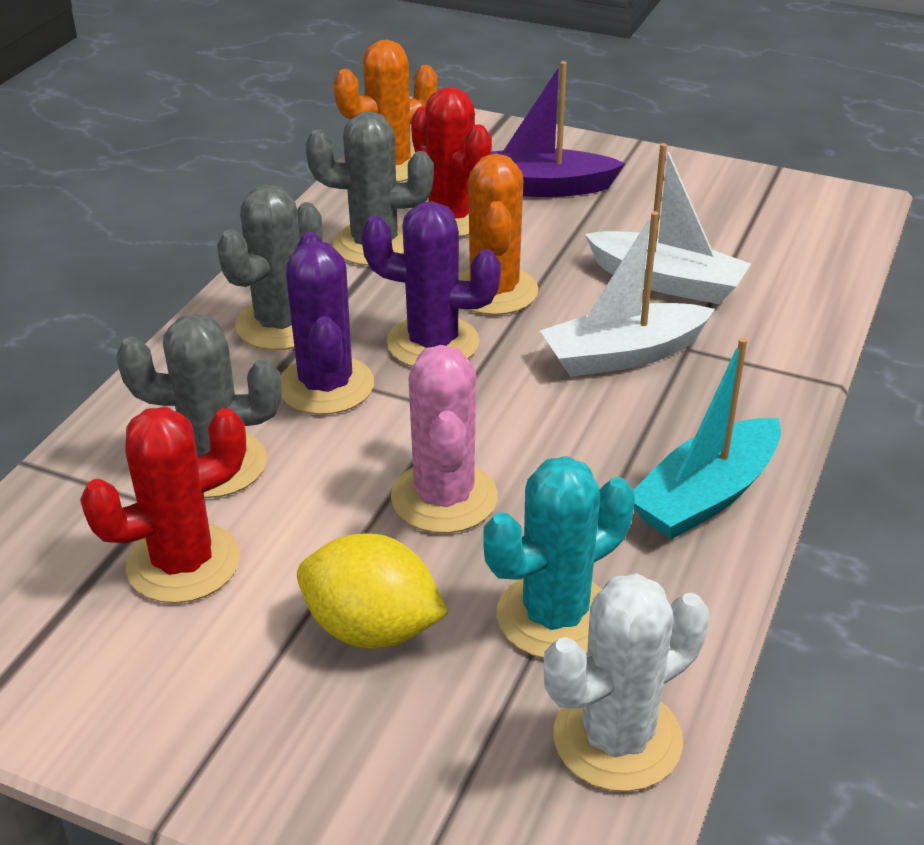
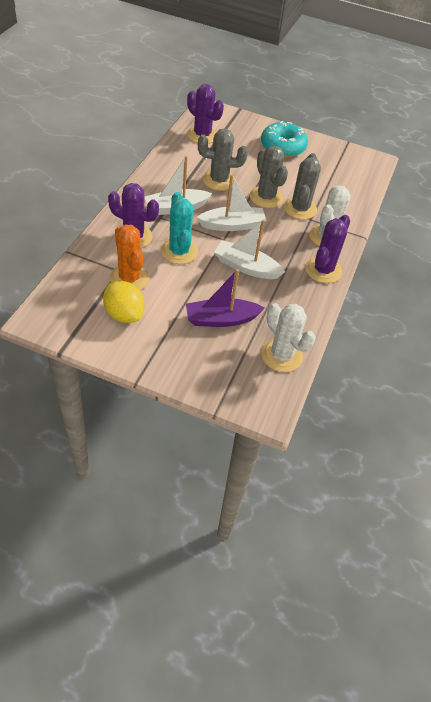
orange cactus: [334,40,437,182] [459,154,538,315] = 2 -> [110,225,149,290] = 1
pink cactus: [391,345,498,533] = 1 -> none = 0
purple cactus: [281,232,374,415] [361,201,501,367] = 2 -> [108,183,159,248] [187,84,224,144] [305,215,350,283] = 3
red cactus: [80,407,246,603] [411,87,492,237] = 2 -> none = 0
turquoise boat: [633,338,781,539] = 1 -> none = 0
turquoise donut: none = 0 -> [261,121,308,158] = 1
white boat: [540,211,715,377] [585,143,751,304] = 2 -> [144,156,212,215] [197,175,266,231] [214,220,285,279] = 3
white cactus: [544,573,710,792] = 1 -> [261,303,316,372] [309,185,351,246] = 2

